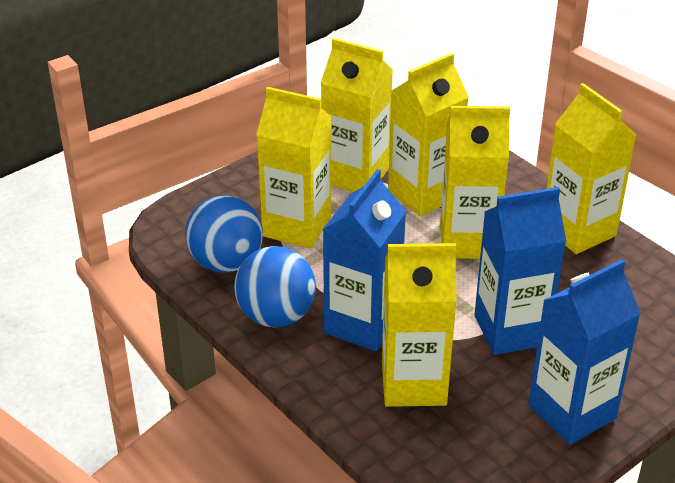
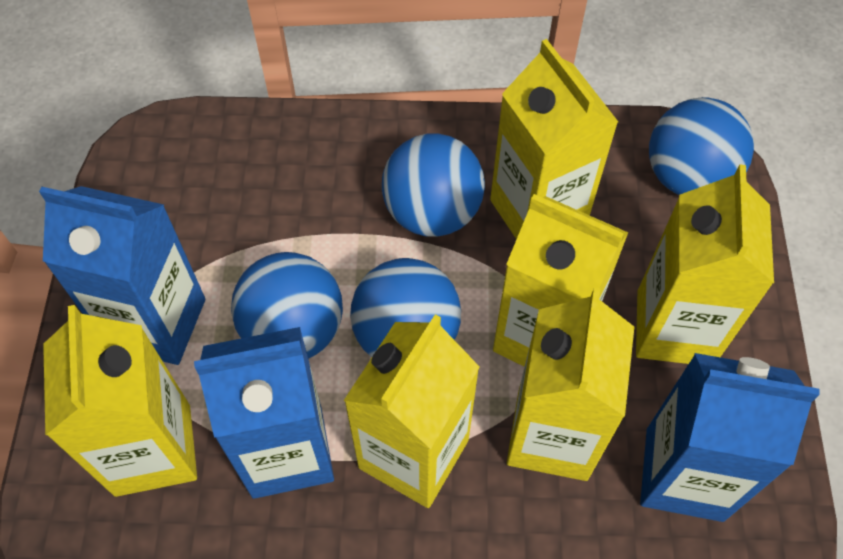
blue ball: [185,195,263,273] [234,246,316,328] = 2 -> [231,252,343,359] [350,258,461,357] [382,133,485,237] [649,97,754,195] = 4

